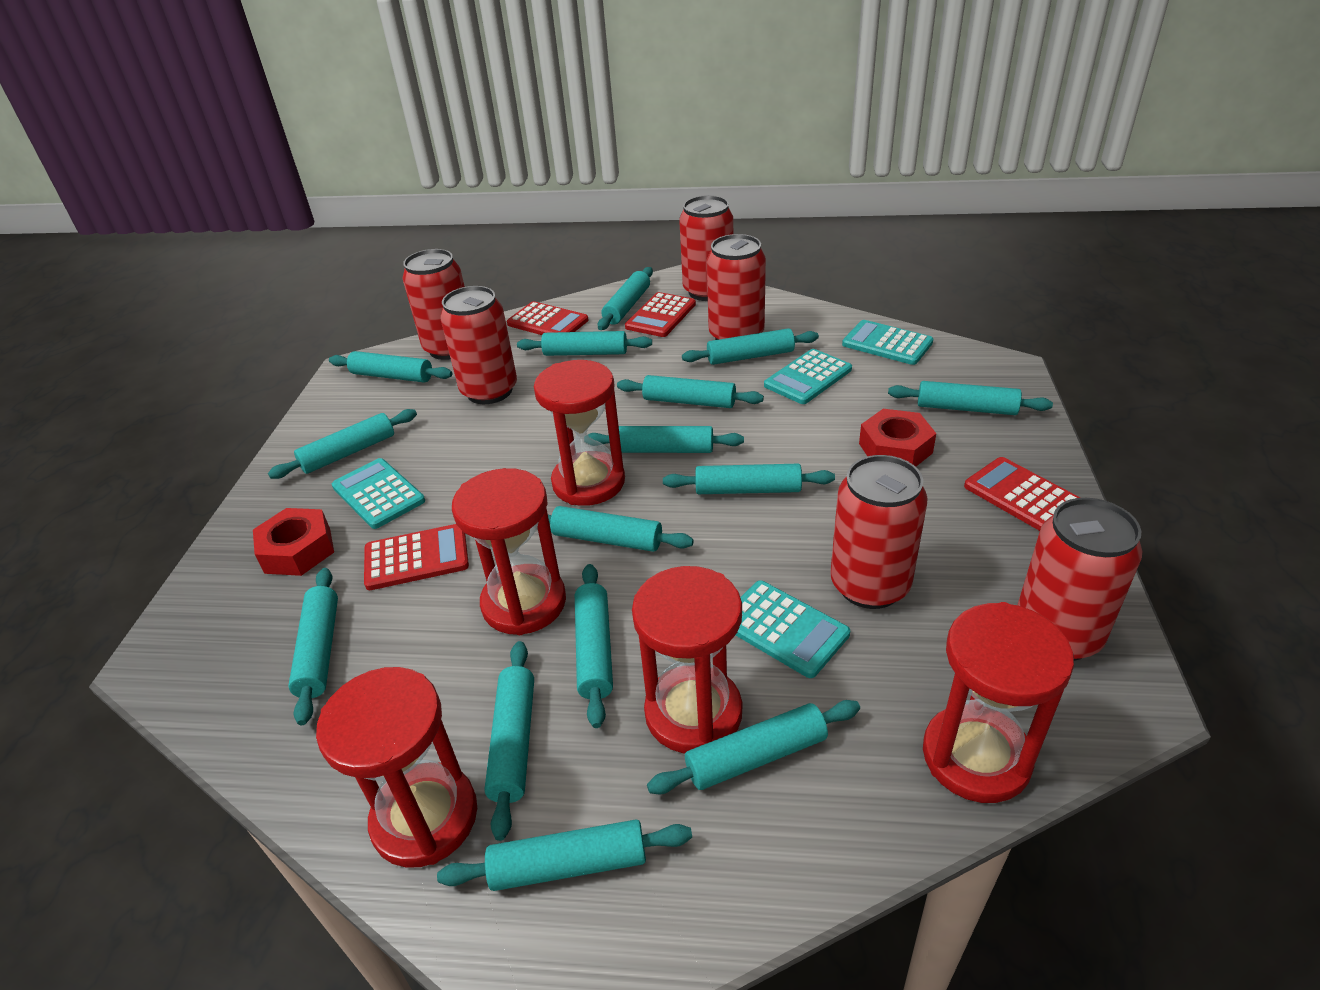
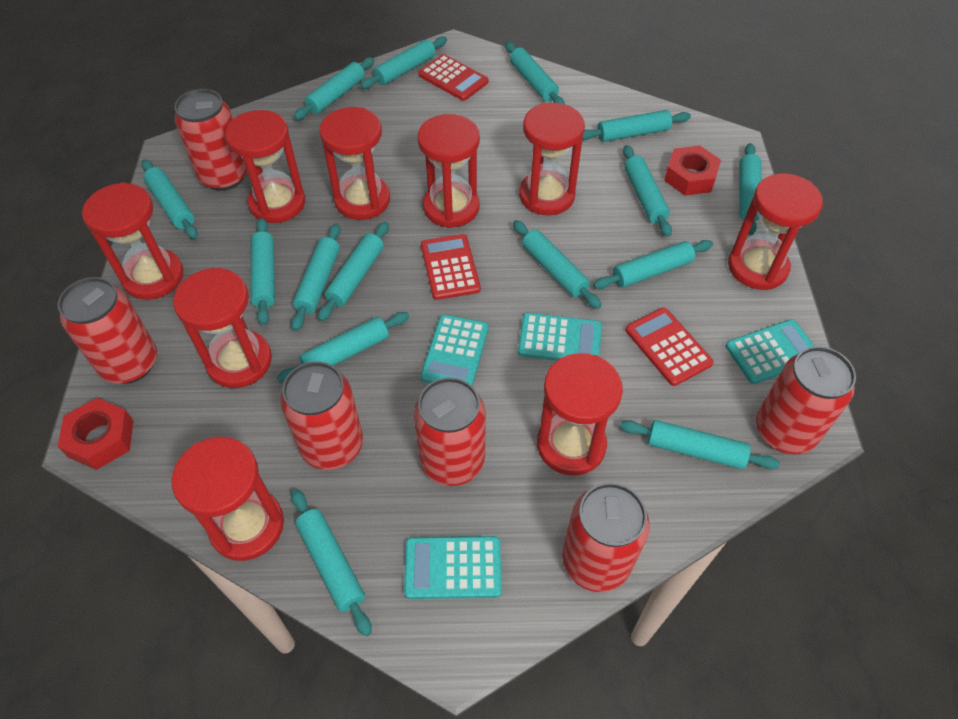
red calculator: [364,524,469,590] [507,301,589,335] [625,292,696,337] [964,457,1080,531] = 4 -> [418,54,489,101] [421,234,481,300] [625,307,713,386] = 3
red hourglass: [316,667,477,868] [452,468,566,635] [534,360,625,506] [632,566,742,753] [923,602,1074,803] = 5 -> [82,182,184,300] [171,437,284,561] [173,268,272,388] [225,110,305,223] [319,107,390,220] [418,114,480,228] [519,103,585,215] [537,353,623,475] [728,173,823,290] = 9

